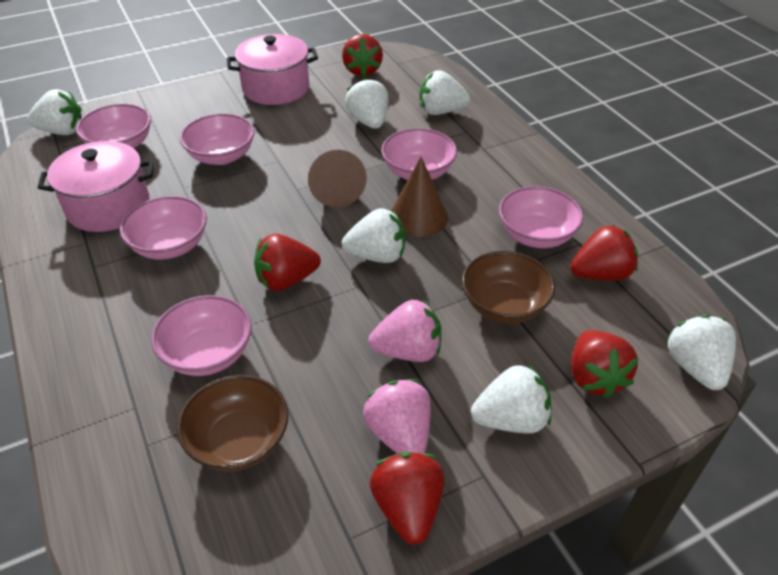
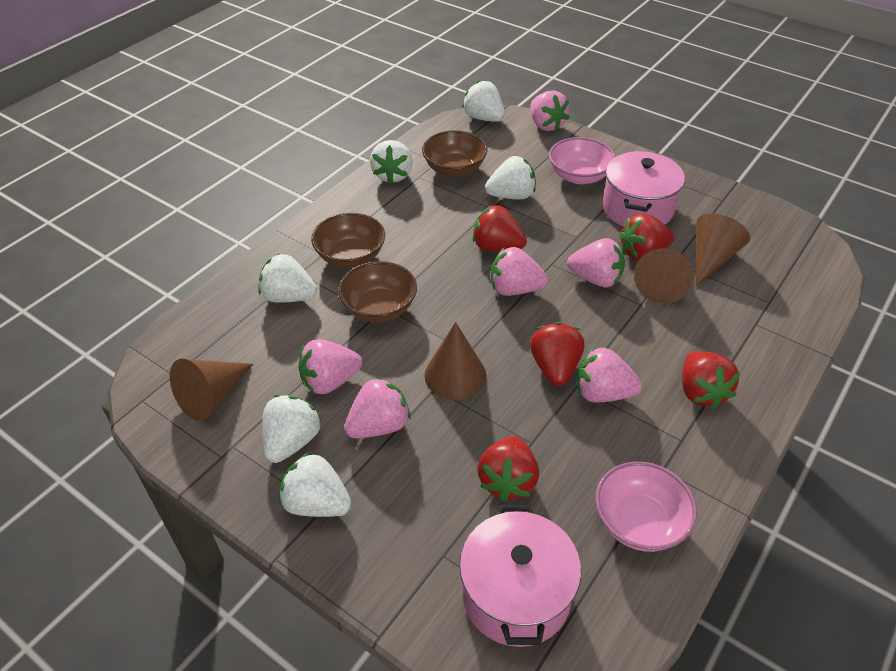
brown bowl: [177,375,288,472] [462,251,555,324] = 2 -> [311,213,385,268] [338,261,417,323] [422,130,487,177] = 3
brown cone: [308,150,367,207] [391,157,448,237] = 2 -> [170,359,253,421] [424,322,486,400] [634,248,694,303] [696,213,750,286] = 4
pink bowl: [76,104,151,148] [120,196,207,260] [151,295,252,376] [180,113,255,165] [381,128,457,180] [499,186,584,248] = 6 -> [549,137,615,184] [595,462,697,552] = 2
pink strawberry: [363,379,431,454] [369,299,441,362] = 2 -> [298,339,362,394] [344,376,411,439] [491,247,548,296] [530,91,569,131] [567,238,625,288] [577,347,642,403] = 6

